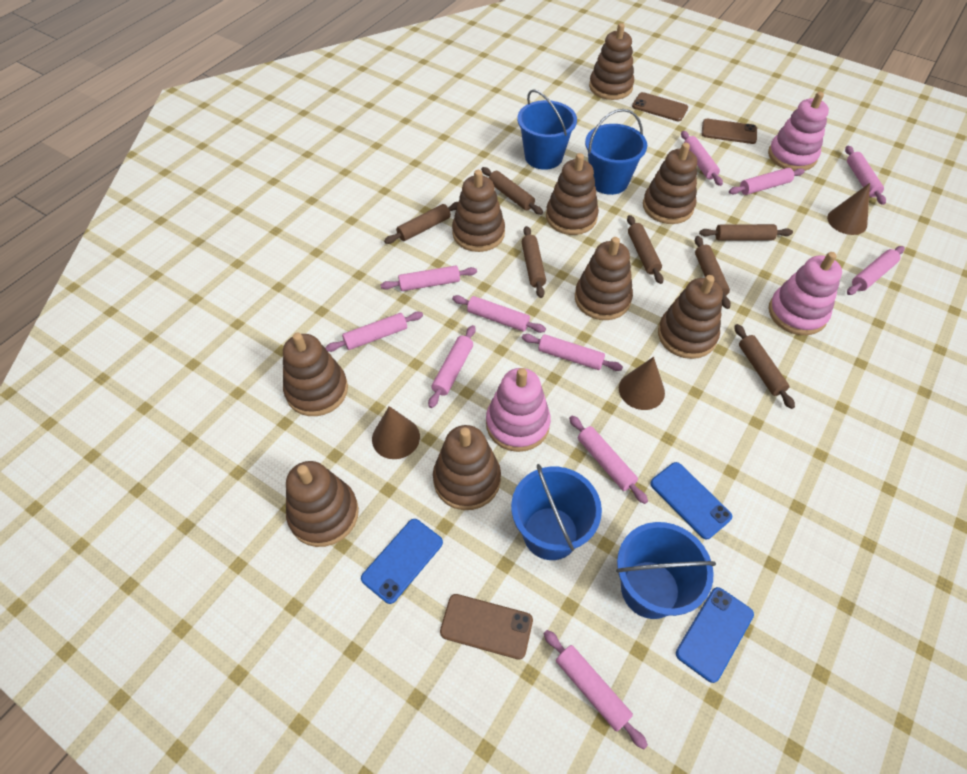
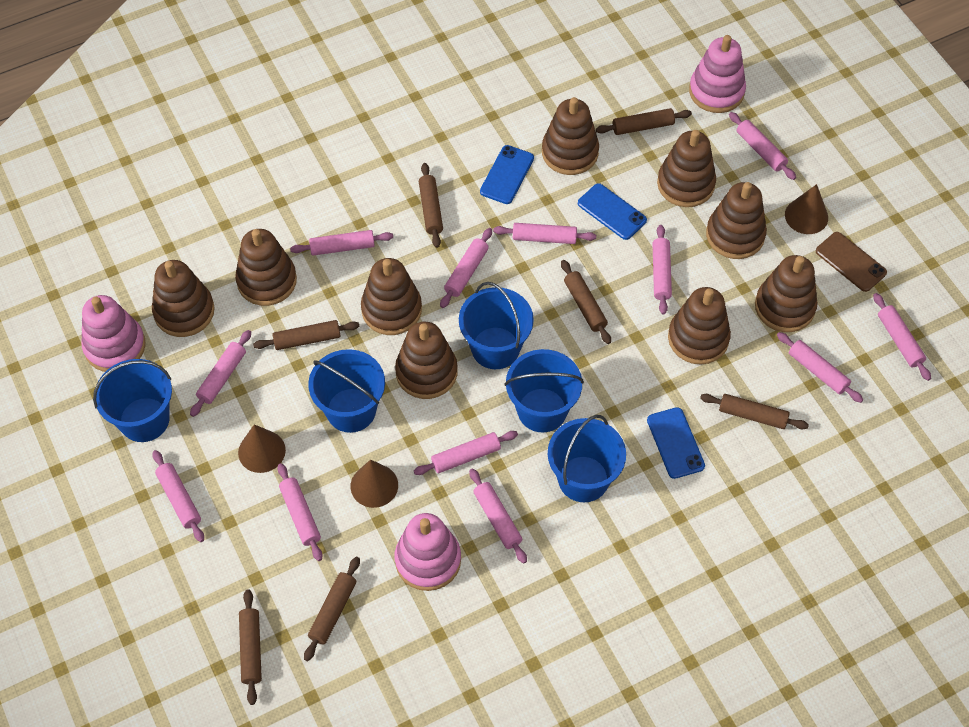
blue bucket: [511,464,602,560] [517,89,577,170] [585,109,647,195] [616,522,716,619] = 4 -> [93,359,172,442] [308,349,385,433] [459,282,534,369] [504,349,584,432] [548,415,626,503] = 5
brown phone: [440,594,533,660] [632,92,688,121] [702,119,757,144] = 3 -> [816,232,887,292] = 1
pink rolling pin: [325,312,423,352] [381,265,477,291] [428,325,476,408] [452,295,546,333] [522,334,623,371] [544,630,648,749] [569,415,648,504] [681,131,723,186] [729,168,805,195] [845,146,886,205] [847,246,905,295] = 11 -> [152,450,204,542] [190,330,251,417] [278,463,322,561] [290,230,393,256] [414,431,518,475] [440,228,492,308] [469,468,527,564] [493,223,596,244] [652,225,672,315] [729,112,796,180] [777,332,863,403] [873,293,931,381] = 12

